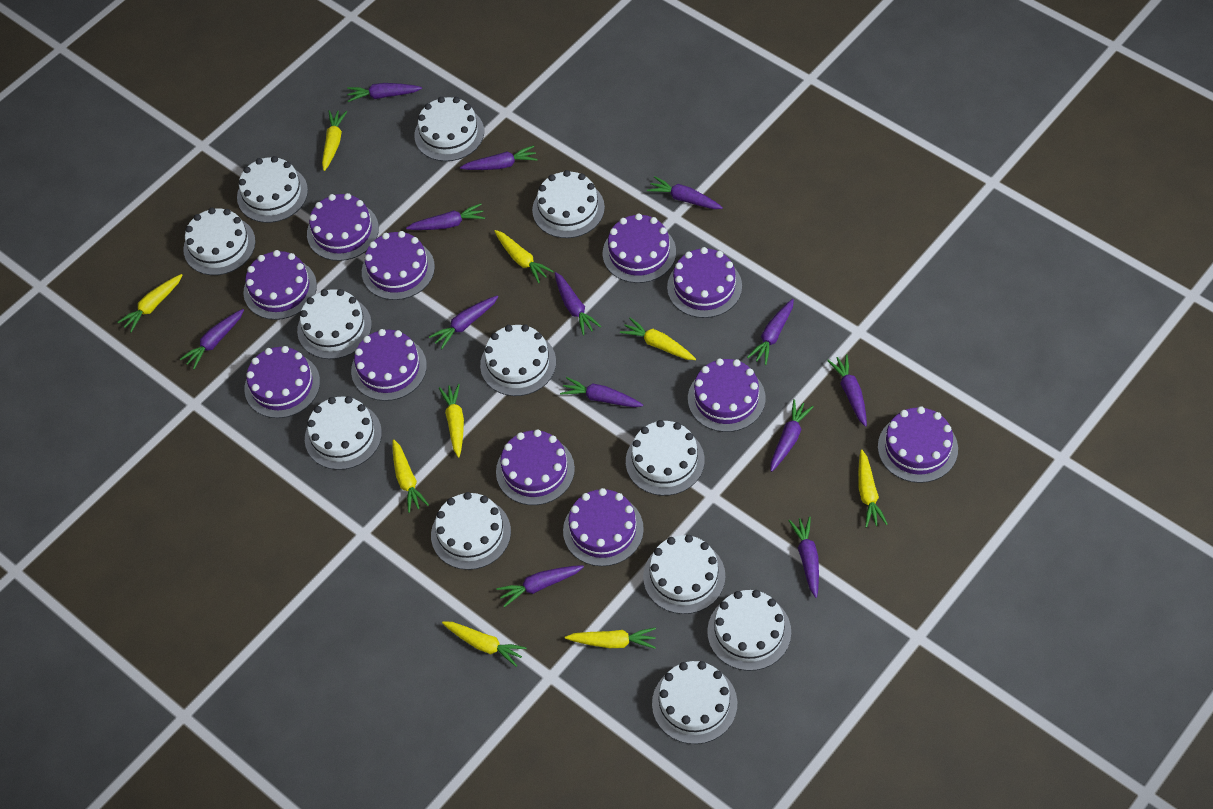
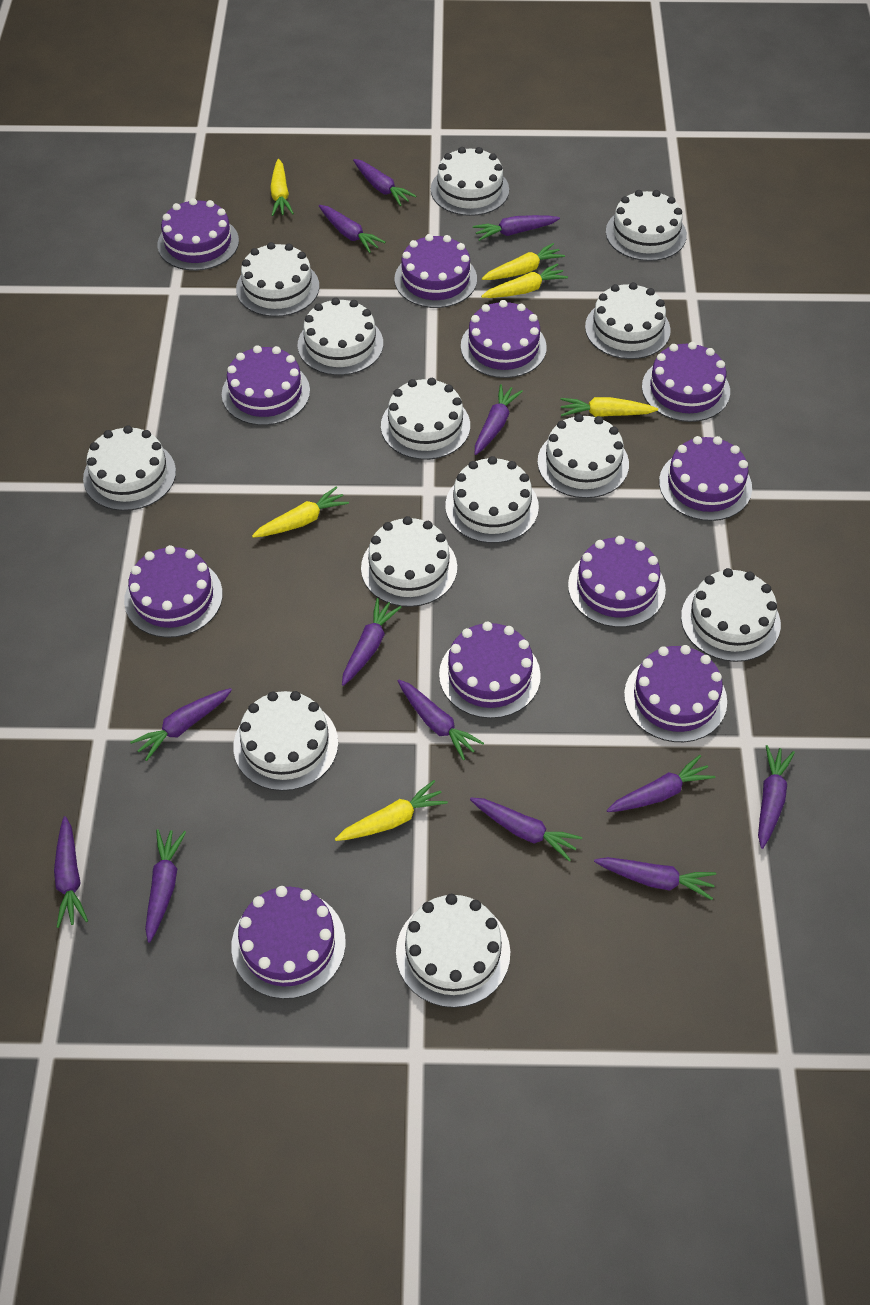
white cake: [183,208,256,275] [237,156,308,223] [297,289,372,359] [305,396,382,470] [414,97,484,161] [431,492,511,570] [480,325,556,396] [532,170,605,238] [626,420,705,496] [643,535,726,614] [652,661,737,744] [707,590,791,671] = 12 -> [83,425,176,511] [233,691,338,791] [236,242,319,317] [298,298,383,375] [361,516,457,607] [381,378,470,460] [396,894,510,1008] [431,147,509,216] [445,456,539,543] [537,414,629,498] [585,282,671,359] [606,190,687,261] [681,568,781,662] = 13
yellow carrot: [117,274,182,332] [322,110,347,171] [392,439,429,513] [439,384,464,457] [442,621,527,667] [494,230,554,283] [565,627,656,649] [620,318,696,360] [858,449,888,528] = 9 -> [252,486,349,538] [270,159,294,216] [335,780,448,841] [481,263,568,298] [482,243,565,280] [560,397,658,417] = 6

